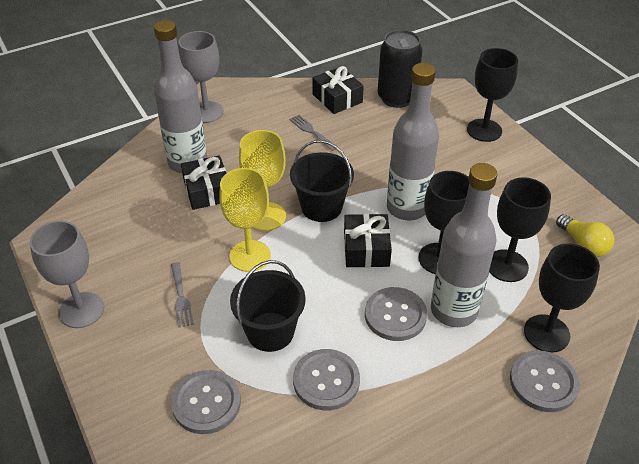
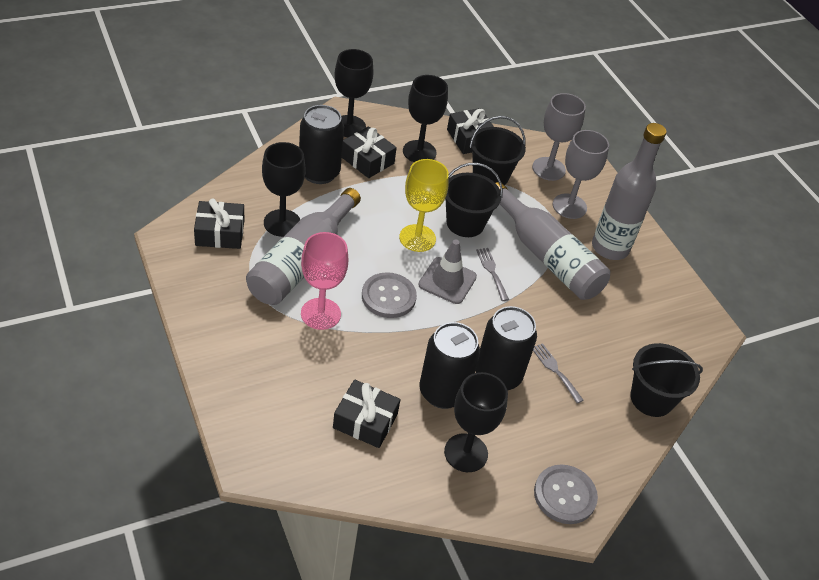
black bucket: [230,260,306,352] [290,140,354,222] = 2 -> [445,163,503,237] [470,116,526,185] [630,343,703,417] = 3
black can: [378,30,422,108] = 1 -> [299,105,344,184] [419,322,480,409] [475,306,537,391] = 3
black gift: [181,155,226,210] [312,66,364,114] [344,214,392,267] = 3 -> [194,198,244,249] [333,379,401,448] [342,126,397,178] [447,108,494,154] = 4
grey button: [171,370,241,434] [293,349,360,410] [365,287,427,341] [510,350,580,412] = 4 -> [362,272,417,318] [534,465,598,524] = 2
grey traffic cone: none = 0 -> [418,239,477,304] = 1
pink goblet: none = 0 -> [301,232,348,330] = 1
yellow goblet: [219,168,271,272] [239,130,286,231] = 2 -> [399,159,449,252] = 1
yellow light bulb: [556,214,614,257] = 1 -> none = 0

